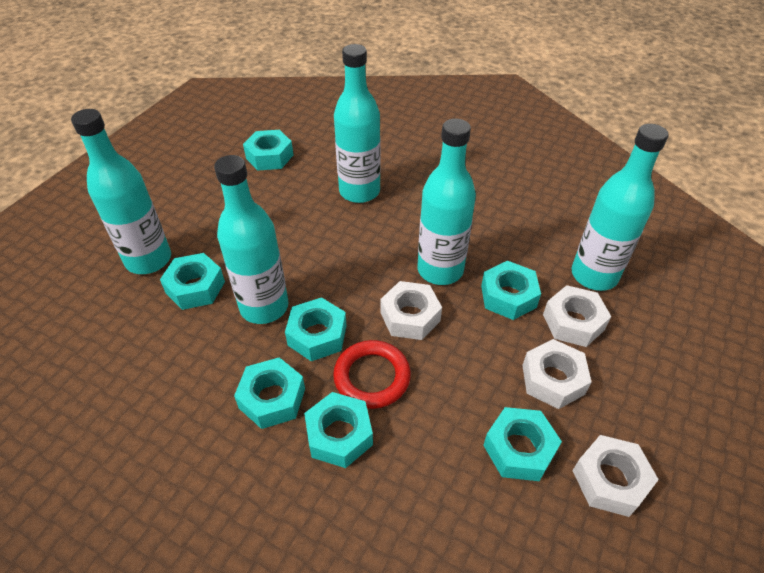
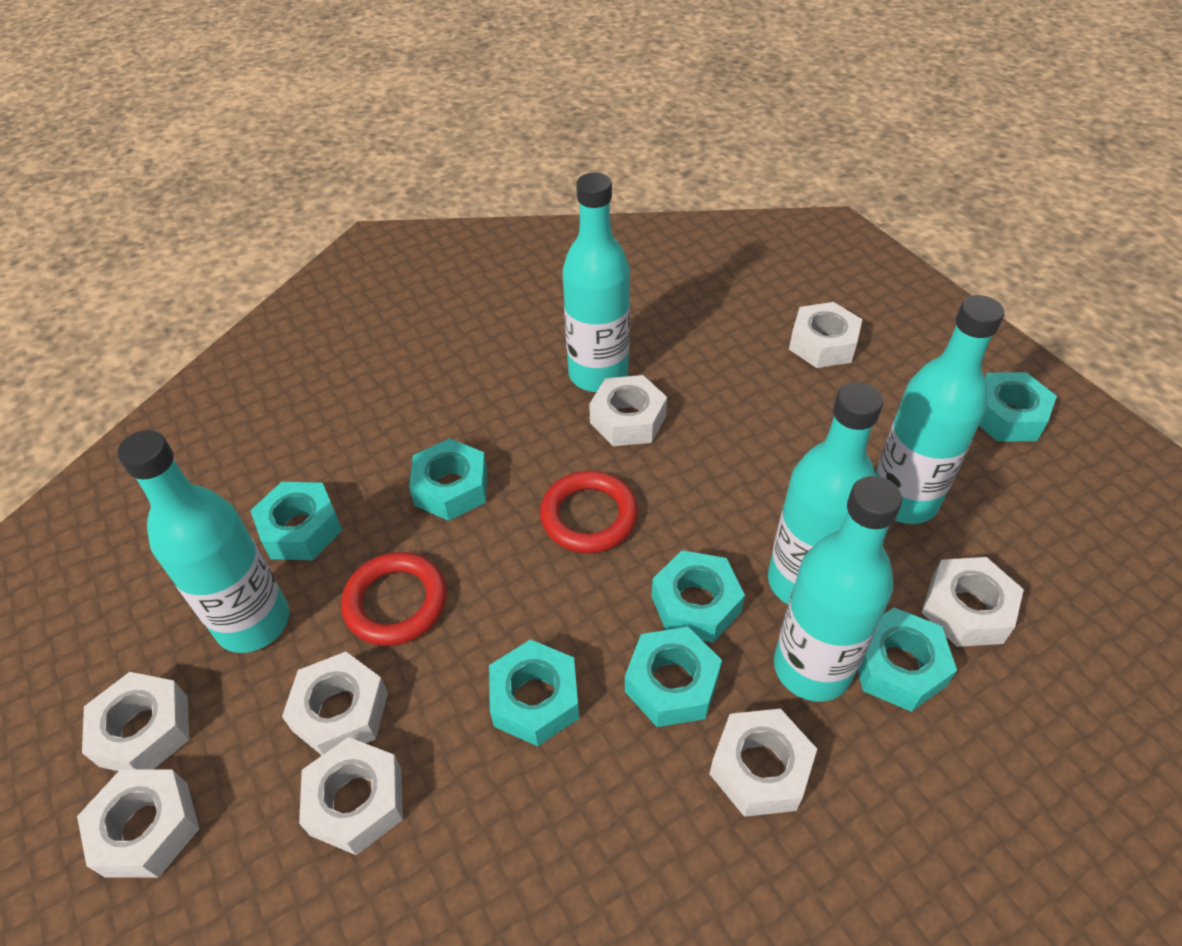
red ring: [333,340,411,409] = 1 -> [341,552,447,646] [540,471,638,553] = 2
white nut: [380,281,442,340] [522,339,591,409] [543,285,611,347] [572,435,659,517] = 4 -> [77,769,199,878] [82,672,189,771] [282,652,388,755] [299,737,403,855] [589,375,667,446] [710,708,817,817] [789,302,862,368] [921,557,1024,647] = 8

